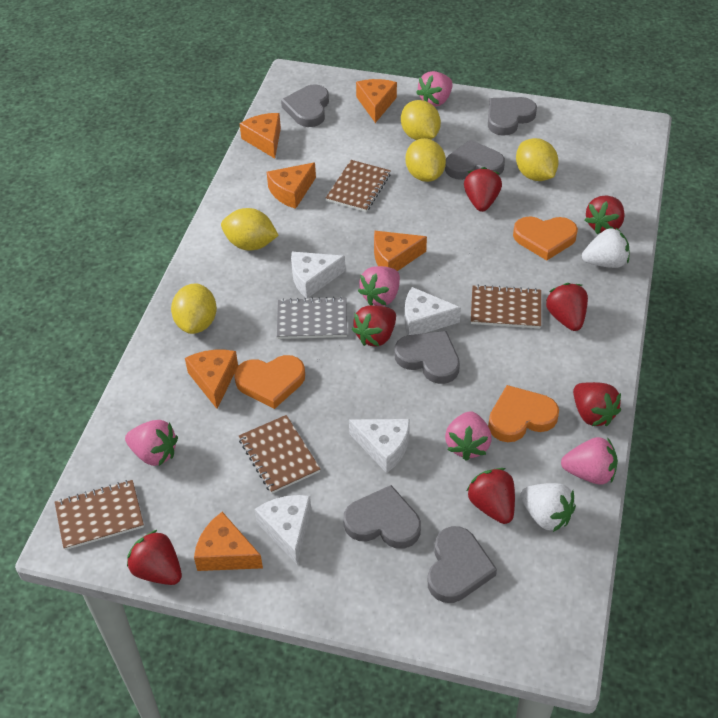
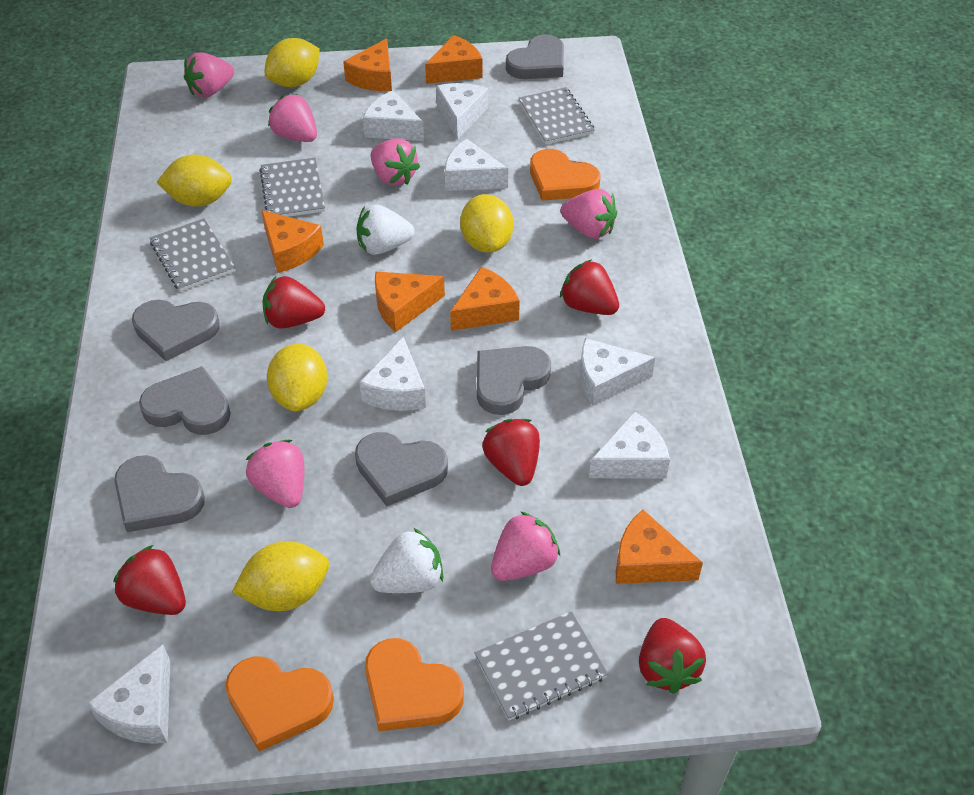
brown notebook: [55,480,144,550] [239,415,320,494] [326,160,391,212] [471,285,541,328] = 4 -> none = 0
grey notebook: [277,297,347,339] = 1 -> [150,218,235,292] [259,158,325,217] [475,611,608,721] [519,87,595,145] = 4
pink strawberry: [125,420,178,466] [358,266,400,306] [416,71,453,107] [445,411,492,461] [561,437,618,485] = 5 -> [184,52,234,97] [246,440,304,508] [268,94,317,142] [371,138,420,186] [491,511,560,581] [561,189,617,239] = 6
red strawberry: [127,530,182,585] [352,305,396,346] [464,167,502,212] [467,468,515,524] [546,283,588,331] [573,382,621,426] [585,196,625,234] = 7 -> [113,545,186,615] [262,276,325,329] [483,419,540,486] [560,259,619,315] [639,618,706,694] = 5
white cheese: [255,495,311,564] [291,252,345,299] [349,419,410,473] [404,287,461,335] = 4 -> [87,644,170,744] [359,337,426,411] [363,90,424,141] [436,83,488,139] [445,139,508,191] [580,338,655,406] [589,411,670,479] = 7

